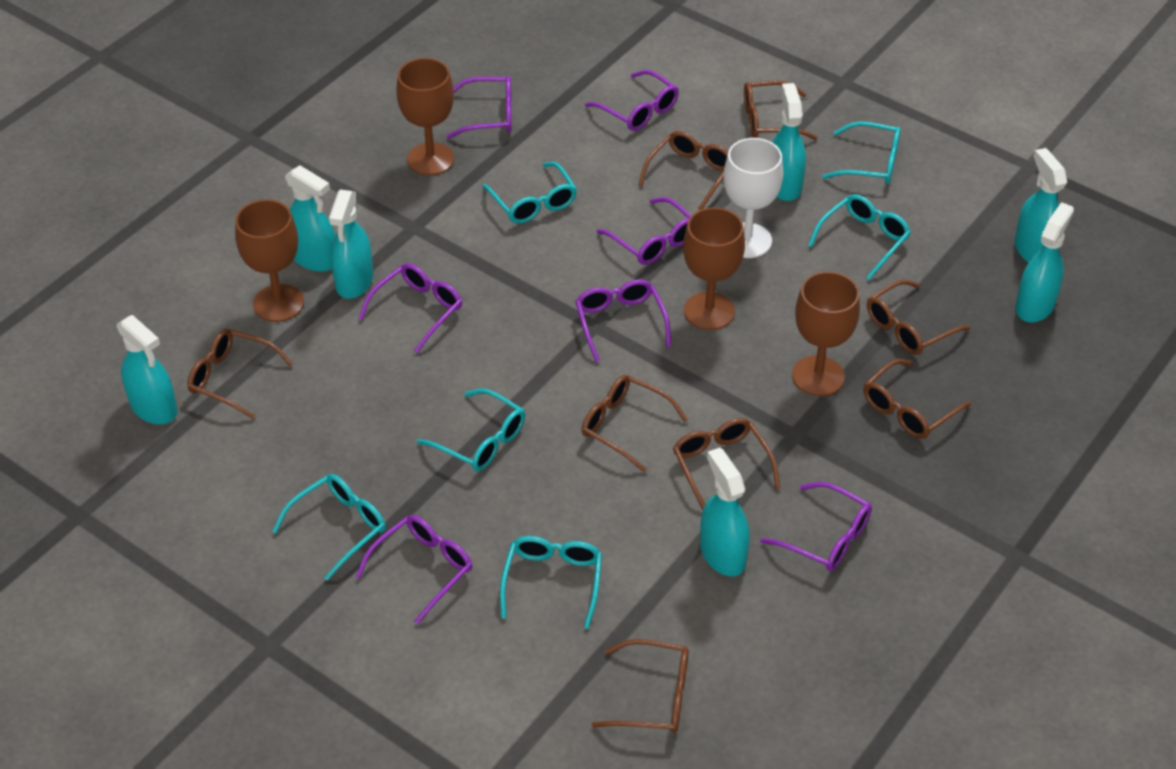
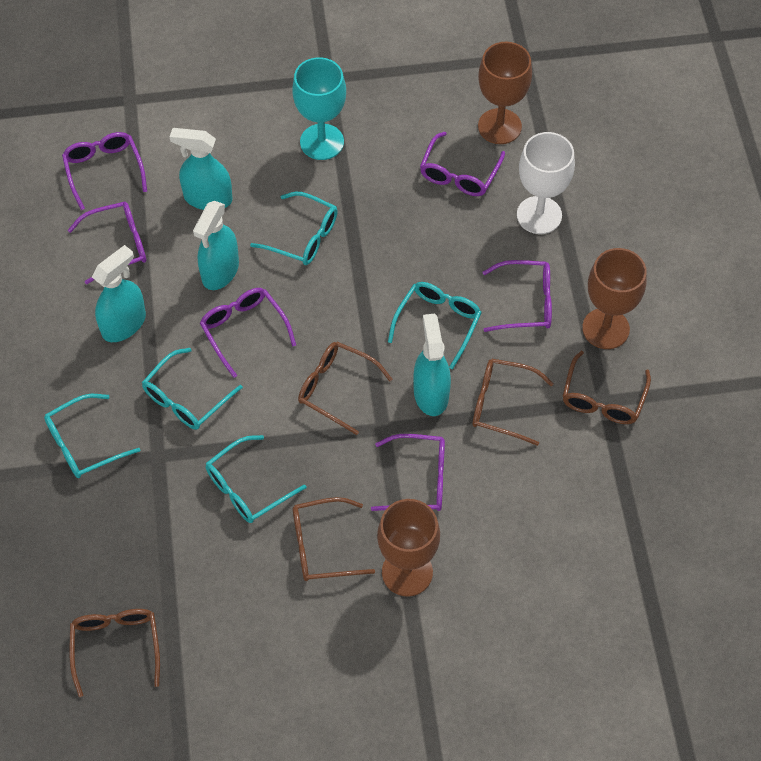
brown glasses: [187,329,293,419] [582,375,688,473] [591,639,689,733] [638,131,729,210] [673,418,781,510] [744,81,818,140] [864,359,971,439] [867,279,970,355] = 8 -> [70,609,160,697] [293,497,375,581] [298,342,392,435] [473,359,554,446] [563,351,651,424] = 5
brown goblet: [235,199,304,322] [396,58,454,175] [683,207,745,330] [792,271,860,396] = 4 -> [377,499,440,597] [478,42,532,144] [582,248,647,349] = 3
purple glasses: [356,515,472,624] [359,263,462,353] [446,76,512,139] [575,279,671,362] [585,70,679,131] [597,197,691,265] [760,482,872,571] = 7 -> [62,132,147,210] [68,202,146,284] [200,288,296,378] [371,434,445,511] [420,132,505,196] [483,260,552,332] = 6
turquoise glasses: [272,474,386,581] [417,388,525,471] [482,162,577,223] [500,536,602,629] [808,194,911,280] [822,121,901,184] = 6 -> [44,394,140,478] [142,348,243,430] [206,435,306,523] [250,192,338,265] [388,282,482,370] = 5
turquoise goblet: none = 0 -> [292,57,346,160] = 1
turquoise spray bottle: [117,315,177,424] [285,165,335,272] [329,190,373,299] [700,448,750,576] [772,83,806,201] [1015,148,1067,263] [1015,202,1074,322] = 7 -> [92,245,146,342] [170,128,232,210] [193,201,239,290] [413,313,451,416] = 4

